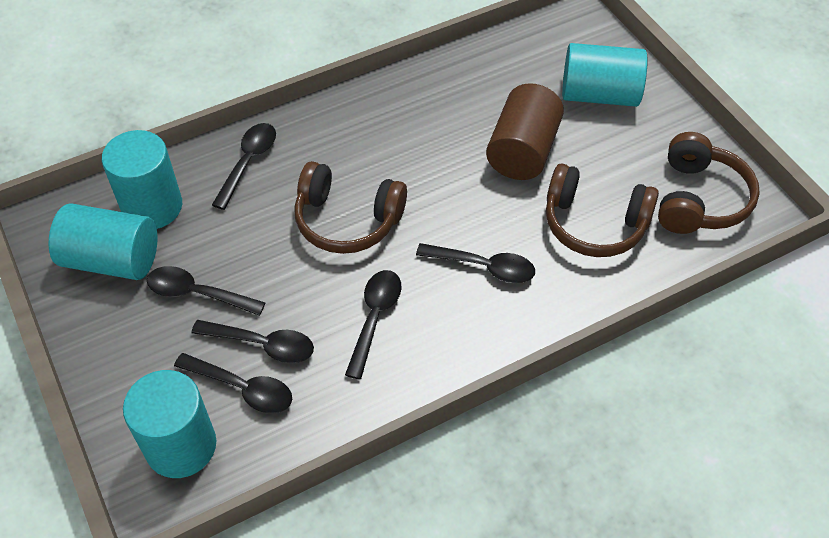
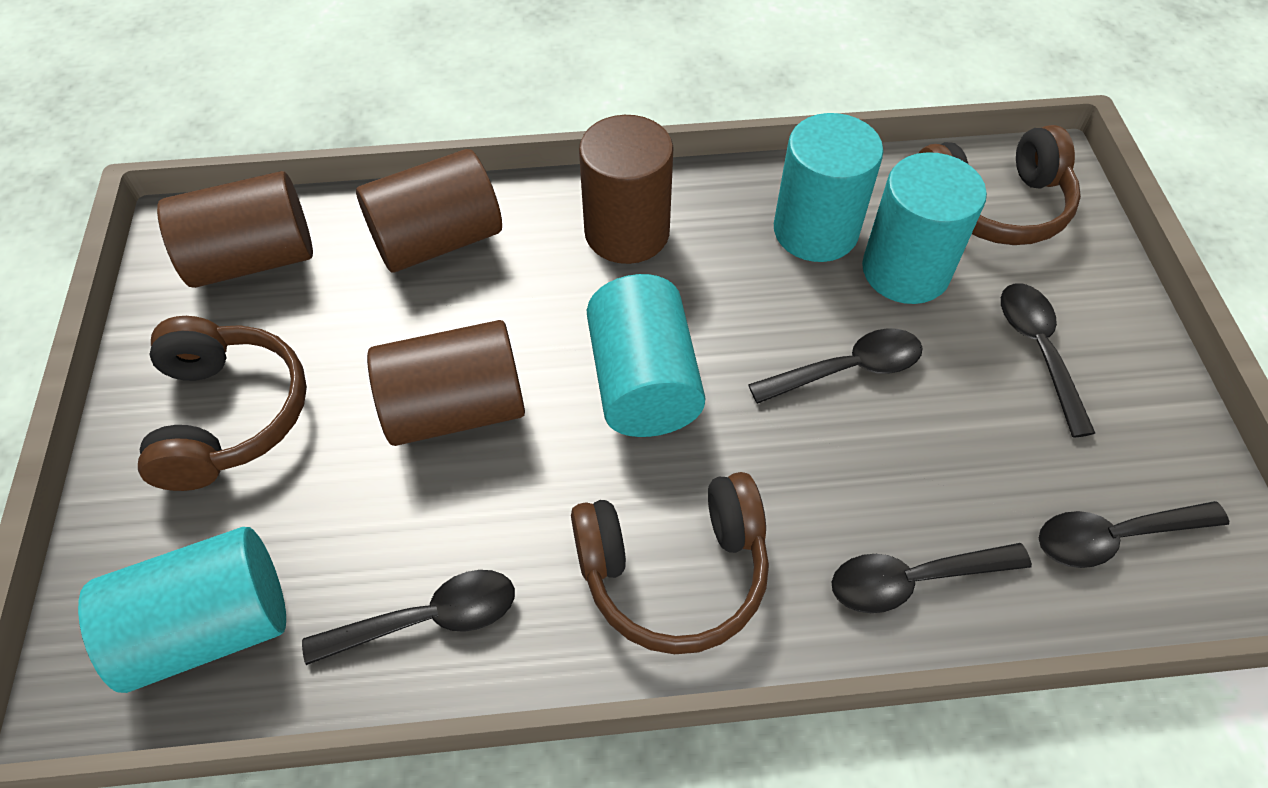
black spoon: [147,266,265,316] [174,353,292,413] [192,320,314,363] [212,123,276,210] [345,270,402,379] [416,243,535,283] = 6 -> [302,570,515,665] [748,328,923,404] [832,543,1032,613] [1001,283,1095,438] [1039,501,1229,568] = 5
brown cylinder: [486,83,564,180] = 1 -> [157,171,313,288] [356,149,502,273] [367,320,525,446] [579,115,673,264] = 4

